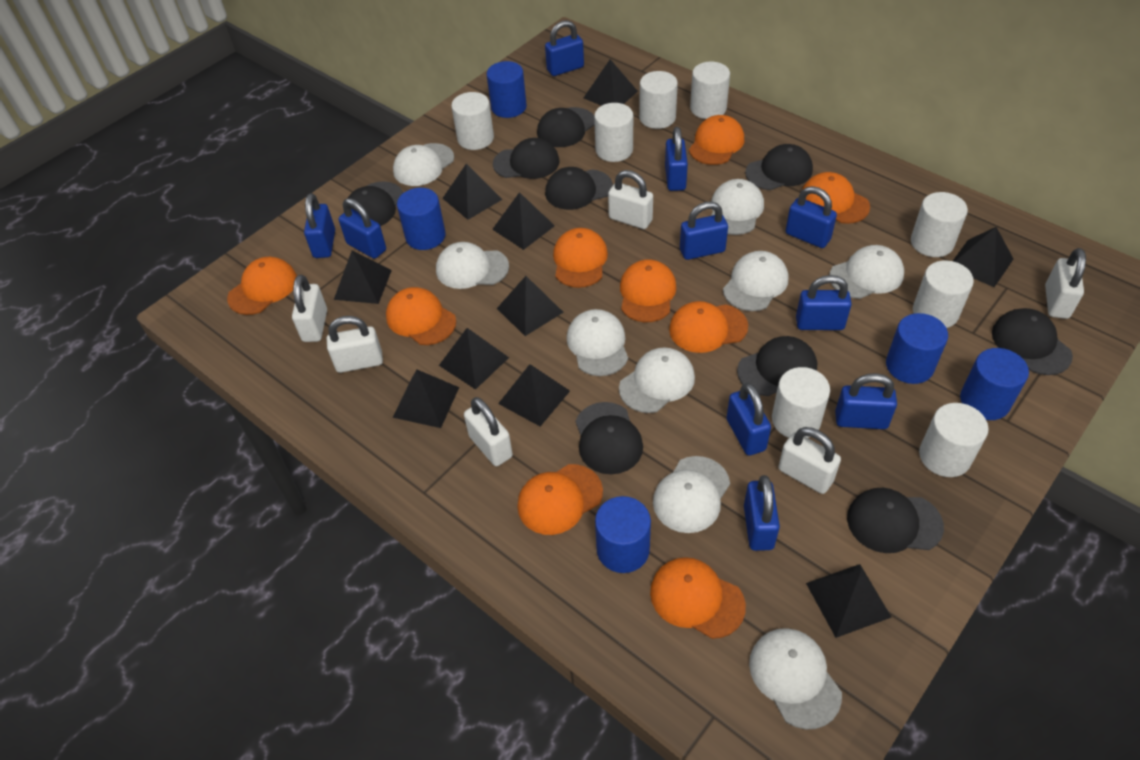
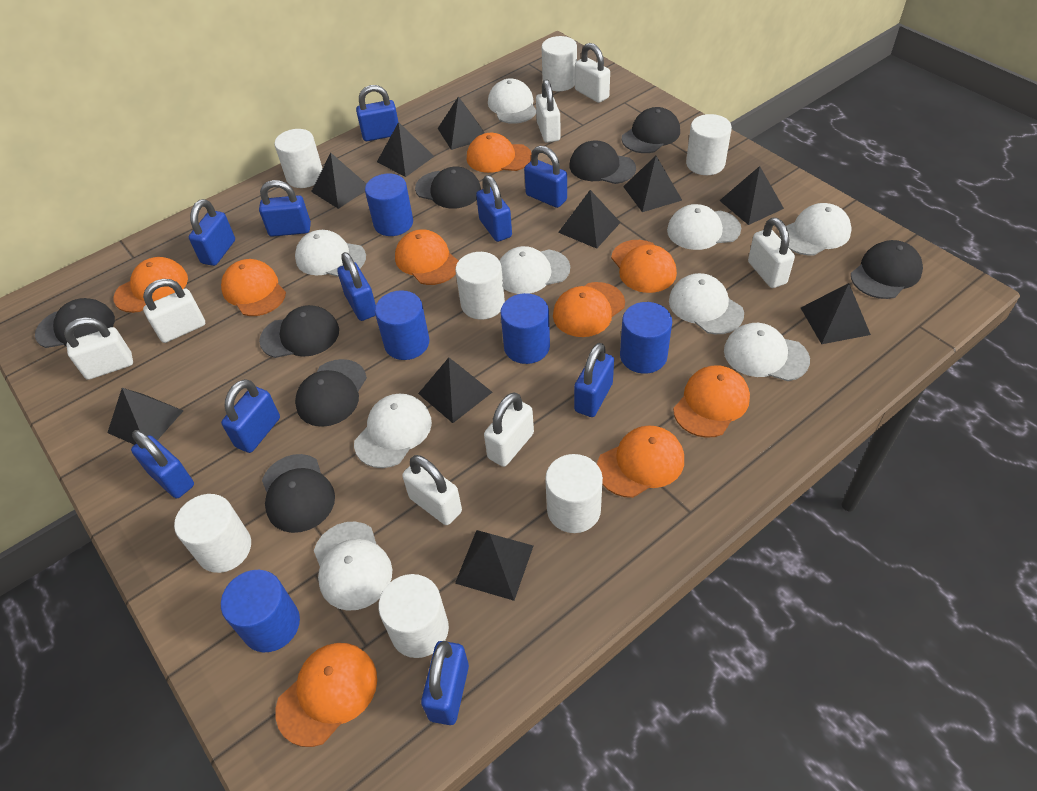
black cap: [348,181,403,226] [493,138,560,179] [537,107,595,147] [545,167,613,210] [576,402,643,474] [737,336,817,396] [745,144,813,190] [847,488,944,553] [992,308,1073,375] = 9 -> [35,298,115,348] [259,305,339,358] [262,454,335,533] [295,359,367,427] [415,167,481,209] [570,140,636,184] [622,107,680,153] [851,240,923,299] = 8
white cylinder: [451,92,494,150] [594,103,633,162] [639,71,678,129] [690,62,730,119] [772,367,830,438] [911,192,968,257] [913,260,974,328] [919,403,989,477] = 8 -> [174,494,251,573] [275,129,323,188] [378,574,449,658] [455,252,505,320] [541,36,577,91] [545,454,603,533] [686,114,732,175] = 7
white padlock: [292,275,327,342] [327,316,383,373] [464,397,513,466] [608,170,653,229] [778,427,841,494] [1045,248,1086,319] = 6 -> [64,317,133,380] [143,279,205,343] [402,455,462,525] [484,392,534,467] [536,80,561,143] [575,43,610,103] [748,218,795,288] = 7

